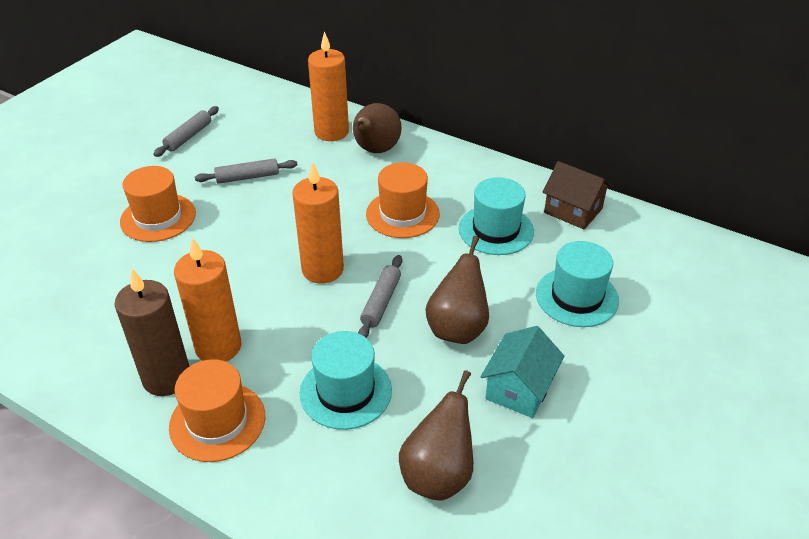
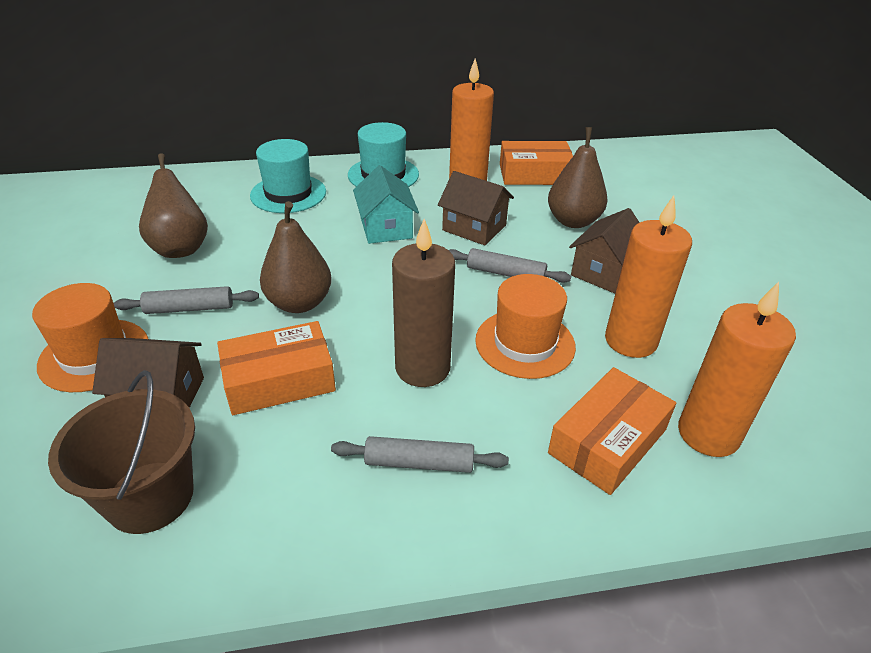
brown bucket: none = 0 -> [48,370,195,534] = 1
brown house: [543,161,612,229] = 1 -> [92,338,204,408] [438,171,514,245] [569,208,640,293] = 3
orange box: none = 0 -> [217,321,336,415] [500,141,573,185] [548,367,676,495] = 3
orange hat: [120,166,196,242] [169,359,265,462] [366,163,440,238] = 3 -> [32,283,148,392] [475,274,576,379] = 2
turquoise hat: [300,331,392,430] [458,177,534,255] [536,241,619,327] = 3 -> [250,139,326,213] [348,122,419,187] = 2

